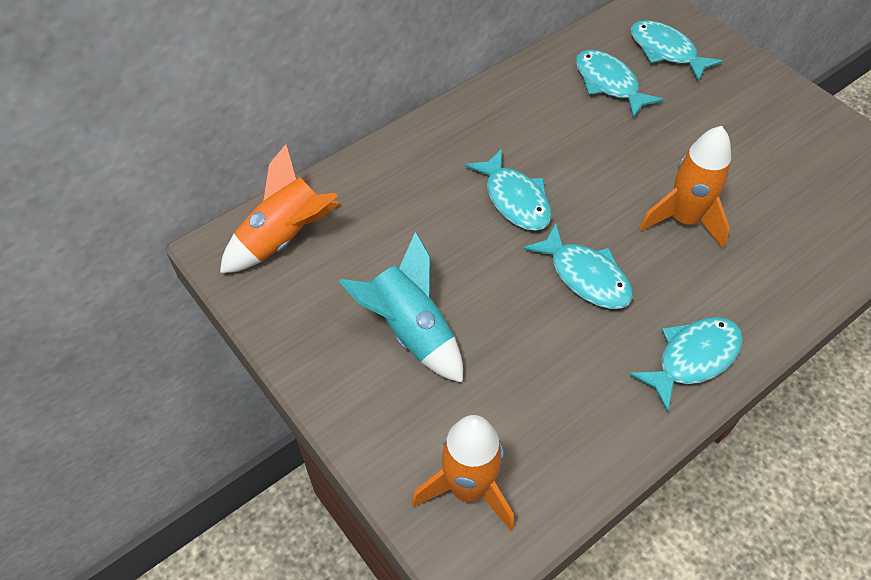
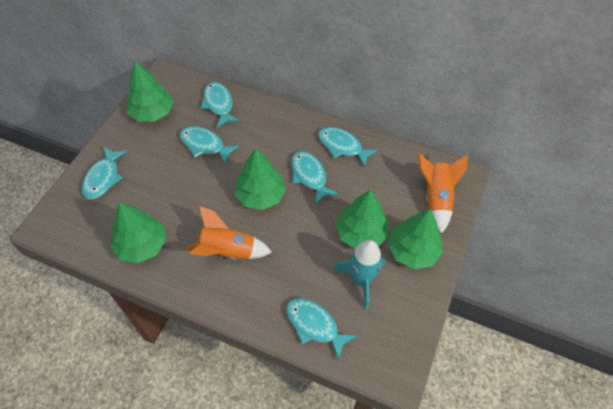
green tree: none = 0 -> [110,202,166,264] [127,61,174,122] [234,148,286,210] [336,190,389,249] [388,209,443,269] = 5
orange rocket: [220,144,340,273] [412,415,514,531] [639,126,731,248] = 3 -> [186,206,272,260] [418,153,468,234] = 2
turquoise fish: [465,149,552,231] [523,223,633,309] [576,50,664,118] [629,317,743,413] [631,20,723,82] = 5 -> [82,146,128,199] [180,126,239,165] [201,82,240,128] [286,298,357,360] [291,151,339,204] [318,127,378,167] = 6

